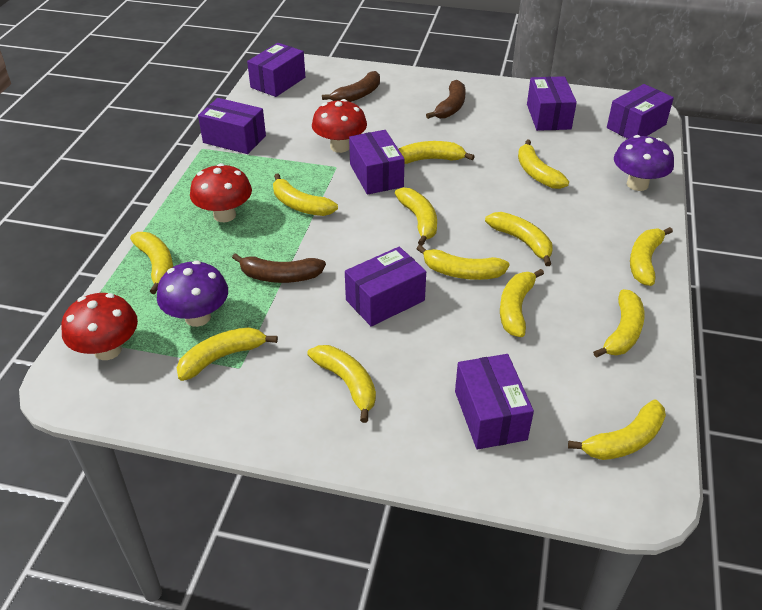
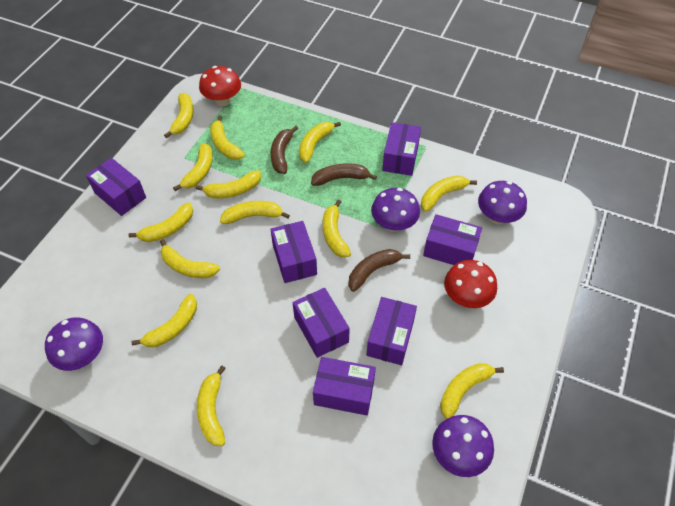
purple mushroom: [157,260,228,327] [614,135,674,191] = 2 -> [45,317,103,371] [371,188,420,232] [432,415,494,477] [478,181,527,224] = 4
red mushroom: [61,293,138,360] [190,163,252,222] [312,99,367,153] = 3 -> [199,66,241,106] [444,260,497,308] = 2

